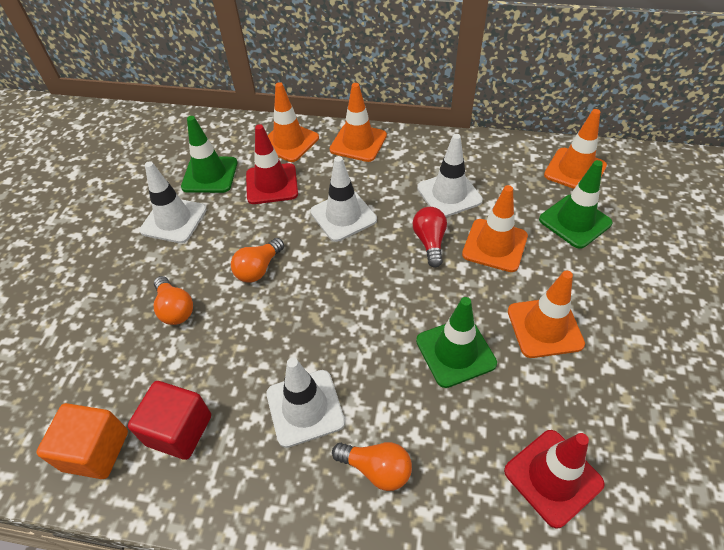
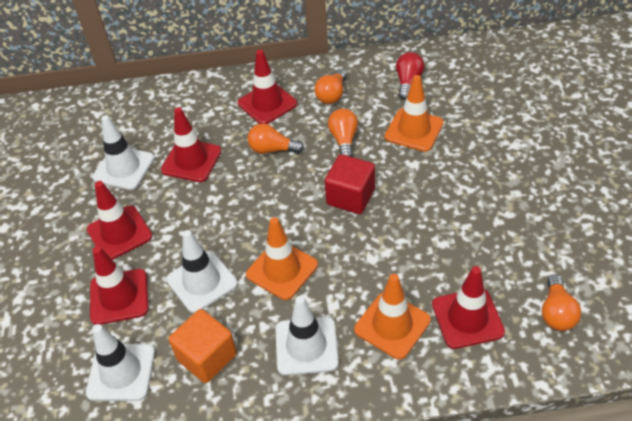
green traffic cone: [181,116,237,193] [416,297,497,388] [539,160,613,249] = 3 -> none = 0
orange light bulb: [154,276,193,325] [231,238,284,283] [332,442,412,491] = 3 -> [248,123,304,154] [314,69,347,104] [328,108,358,157] [542,275,581,331] = 4
orange traffic cone: [268,82,319,162] [330,83,387,162] [462,185,528,272] [508,271,585,358] [544,109,607,189] = 5 -> [246,217,318,300] [354,274,431,359] [384,75,444,152] = 3
red traffic cone: [246,124,298,204] [504,430,605,528] = 2 -> [87,181,152,260] [90,246,149,325] [161,107,222,182] [238,50,297,124] [432,266,505,349] = 5

